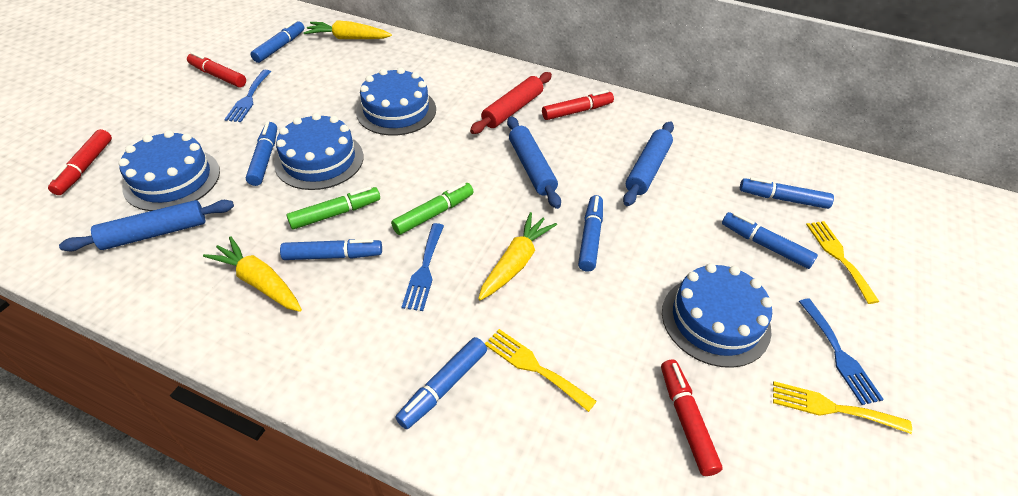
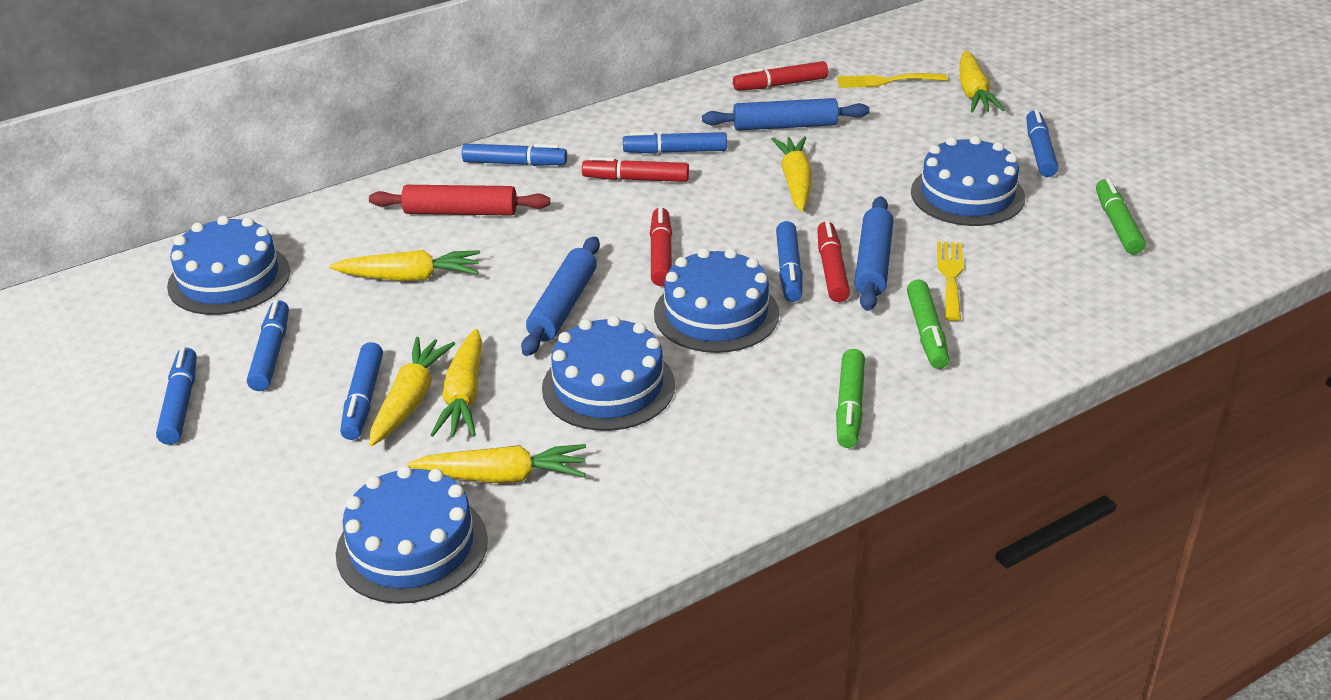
blue cake: [118,130,220,211] [274,113,364,190] [356,67,436,135] [662,263,773,368] = 4 -> [167,215,290,315] [336,466,488,604] [542,315,675,431] [654,248,779,353] [911,136,1025,226] = 5
blue fork: [224,70,271,122] [401,223,444,311] [799,299,884,405] = 3 -> none = 0
green marker: [286,187,380,229] [391,183,474,235] = 2 -> [836,349,865,448] [907,280,949,369] [1096,178,1146,255] = 3
yellow carrot: [203,236,302,312] [304,20,392,39] [478,212,557,300] = 3 -> [329,250,480,281] [369,337,455,446] [408,444,586,483] [430,329,482,437] [772,136,812,211] [959,50,1005,112] = 6
yellow fork: [485,329,597,412] [773,381,912,434] [806,221,880,304] = 3 -> [837,73,947,88] [937,242,963,321] = 2

